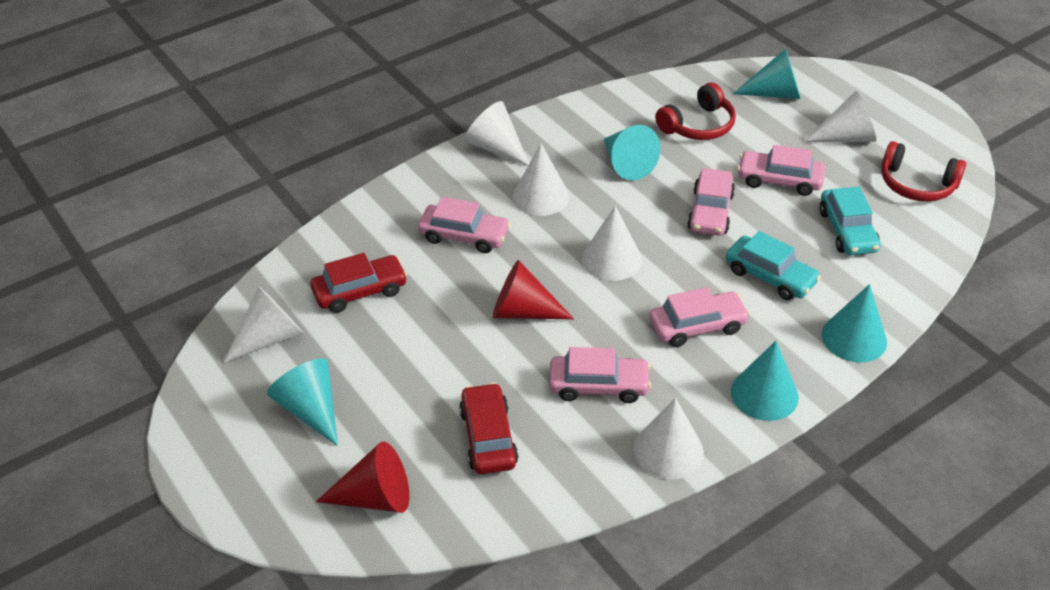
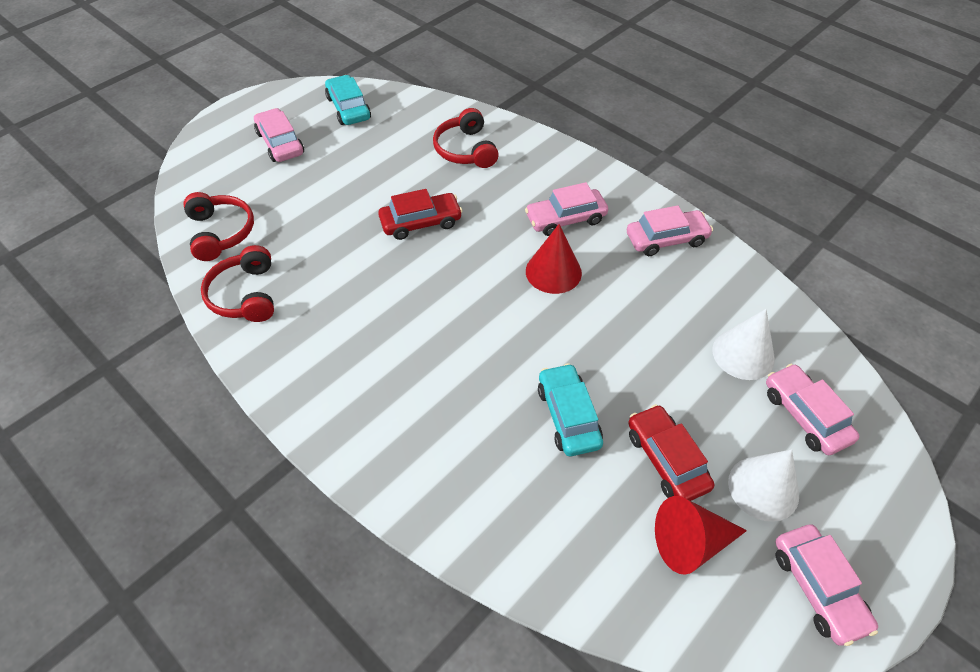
red headphones: [655,83,736,140] [882,141,966,202] = 2 -> [183,192,254,261] [201,245,274,322] [433,108,499,168] = 3
turquoise cone: [267,358,338,446] [604,125,661,180] [731,341,799,421] [733,49,801,99] [822,284,887,363] = 5 -> none = 0
white cone: [223,287,303,363] [464,101,529,166] [513,144,569,216] [582,206,642,281] [634,398,704,480] [803,91,876,142] = 6 -> [712,309,775,380] [728,449,799,522] = 2

